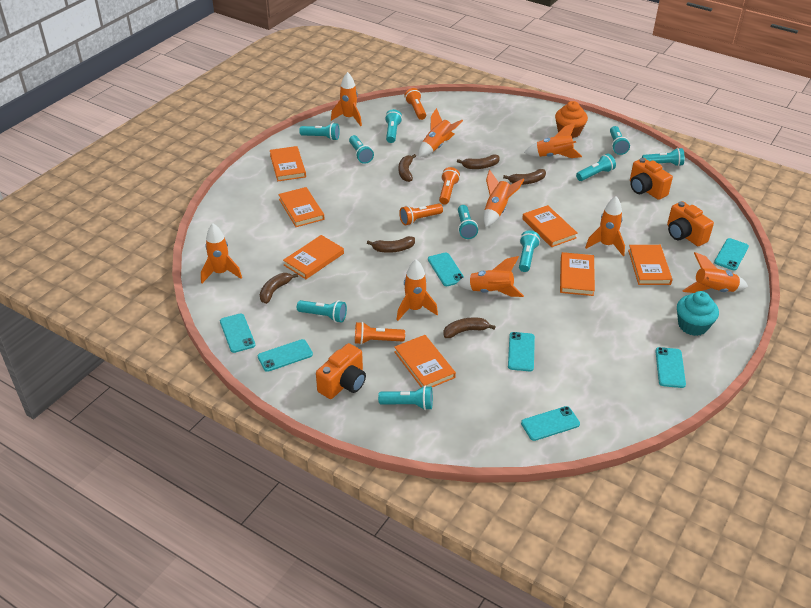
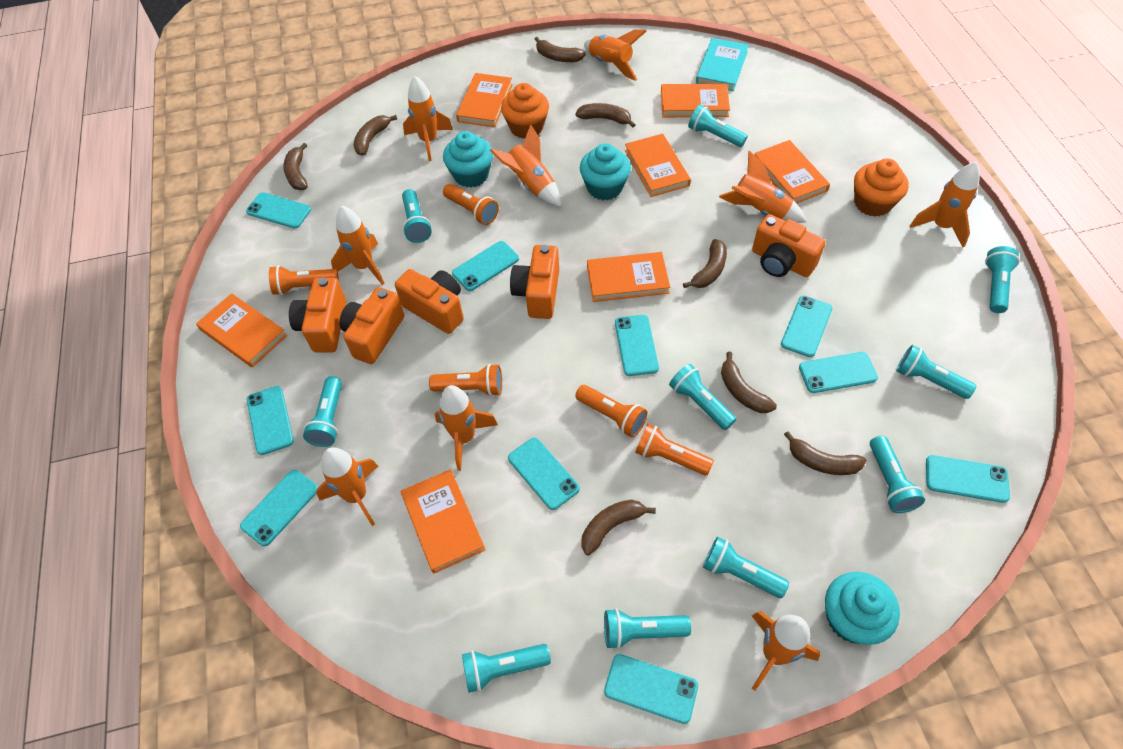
brown banana: [260,273,298,304] [367,236,415,253] [399,154,416,182] [443,318,496,338] [457,154,500,169] [503,169,546,185] = 6 -> [283,143,308,190] [353,115,397,156] [535,37,586,62] [576,103,635,128] [581,500,656,555] [683,239,727,288] [721,352,777,413] [784,431,866,475] = 8
orange camera: [316,343,366,399] [630,158,673,200] [667,201,714,246] = 3 -> [289,277,347,352] [339,287,404,364] [395,269,464,334] [510,245,559,319] [752,214,826,277] = 5
orange cupcake: [555,101,588,138] = 1 -> [501,83,549,139] [854,158,909,217] = 2
orange flashlight: [355,322,405,345] [399,203,443,225] [405,88,426,120] [439,167,460,204] = 4 -> [269,265,339,295] [429,364,502,396] [443,184,499,225] [575,385,647,437] [635,424,714,475] = 5
turquoise book: none = 0 -> [696,38,749,91] = 1
turquoise cupcake: [677,291,719,336] = 1 -> [443,131,493,188] [580,143,631,200] [825,572,900,645] = 3
turquoise phone: [220,313,255,353] [258,339,313,372] [428,252,464,286] [508,332,535,371] [521,406,580,441] [655,347,686,388] [714,238,749,270] = 7 -> [240,470,318,546] [246,192,311,228] [247,386,294,455] [452,241,519,291] [508,437,580,510] [604,654,698,724] [615,315,659,376] [781,296,832,357] [799,352,878,393] [926,455,1010,503] = 10

